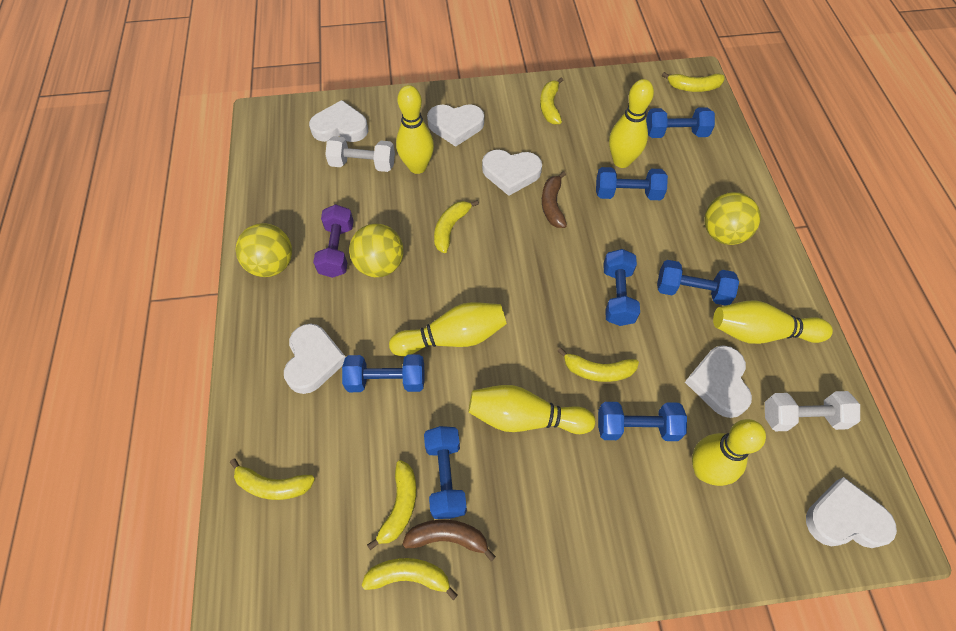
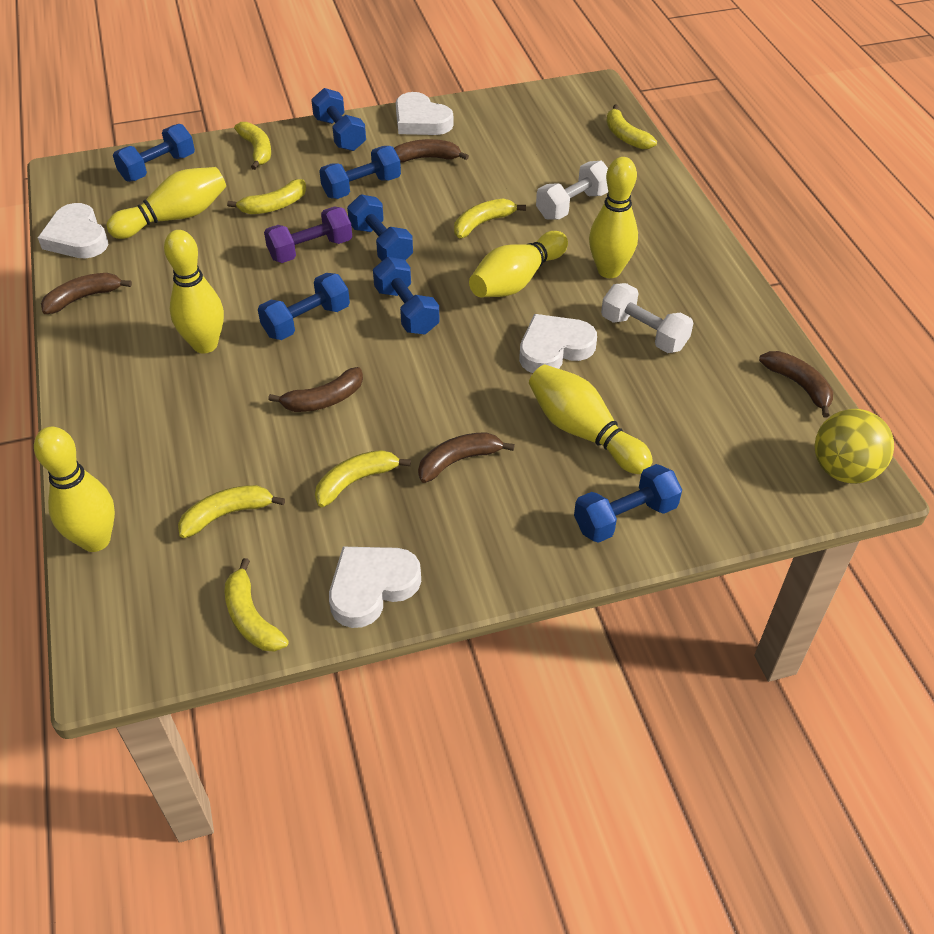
brown banana: [402,519,496,561] [542,171,567,228] = 2 -> [41,273,132,314] [268,367,363,412] [394,139,469,163] [418,432,515,483] [759,351,833,418] = 5
white heart: [284,324,346,394] [309,100,368,142] [427,104,484,147] [482,150,542,196] [685,345,752,418] [806,477,897,548] = 6 -> [38,203,108,258] [329,547,421,628] [396,92,453,135] [519,314,597,373] = 4
yellow ball: [236,223,292,277] [349,223,404,277] [704,192,760,245] = 3 -> [815,409,894,484] = 1

